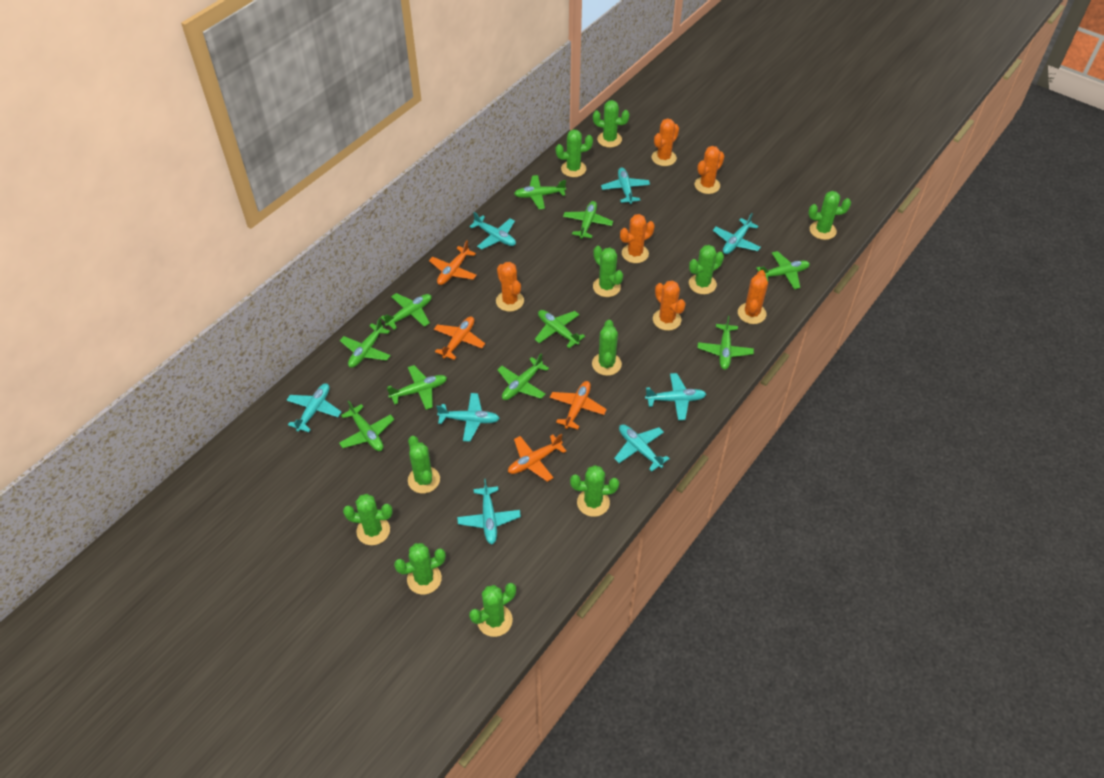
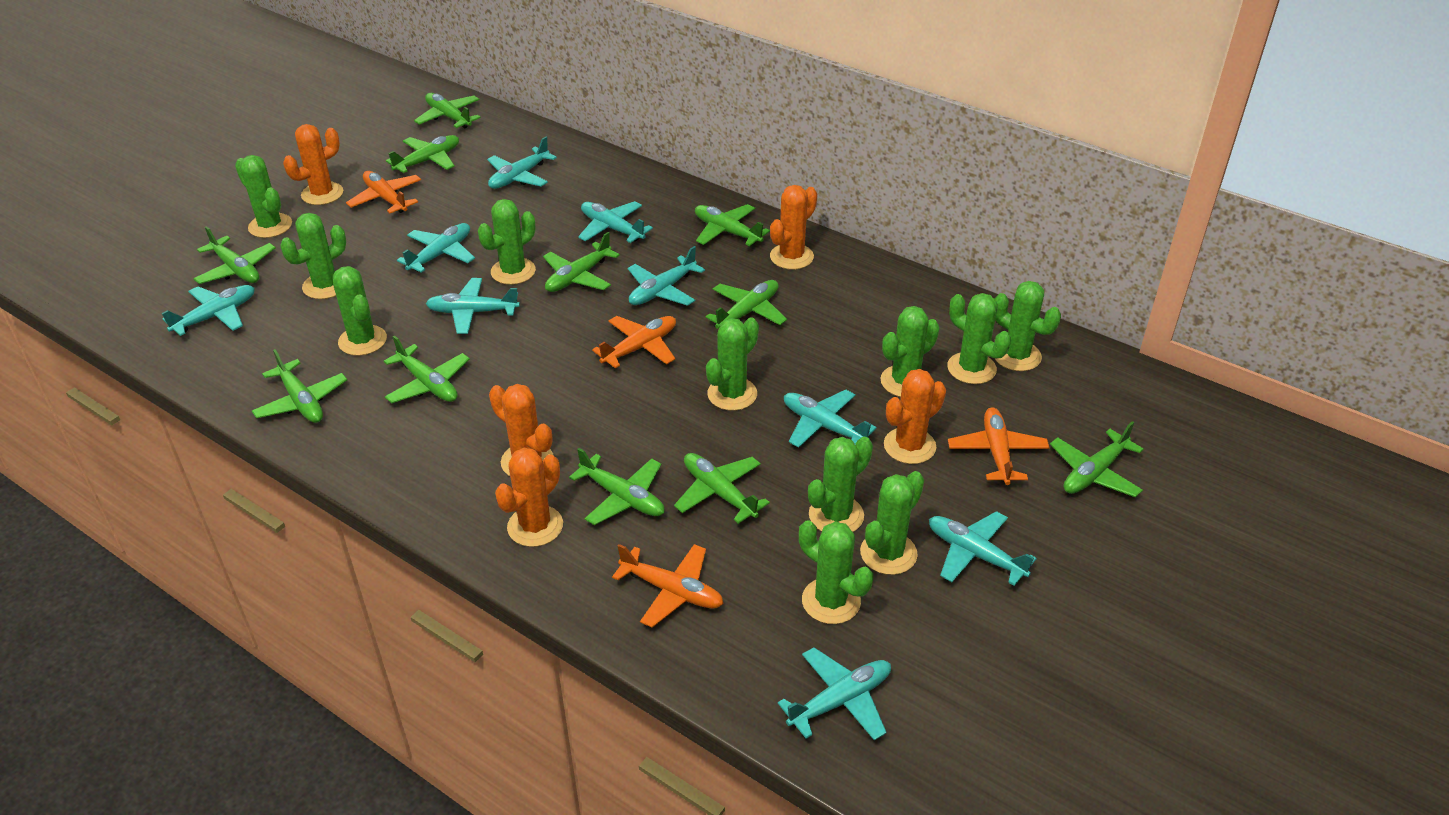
green plane: [339,401,394,451] [340,318,391,368] [381,293,432,330] [387,365,447,410] [497,353,549,400] [514,175,566,209] [535,310,585,348] [563,201,613,239] [697,316,754,370] [756,251,810,289] = 10 -> [193,226,276,284] [252,349,347,423] [384,335,470,403] [386,135,459,173] [414,93,481,128] [543,232,620,292] [569,448,664,525] [674,453,770,524] [695,204,770,246] [706,280,787,329] [1050,421,1144,497] = 11
orange cactus: [496,262,524,312] [620,214,655,263] [652,118,679,166] [653,280,686,331] [695,146,724,194] [738,270,768,324] = 6 -> [283,124,343,205] [489,384,553,476] [495,448,563,547] [770,185,817,270] [884,369,946,464] = 5
turquoise plane: [287,383,341,432] [436,393,500,442] [457,479,521,544] [469,212,516,249] [601,167,650,204] [614,424,670,472] [645,373,706,420] [713,213,761,254] = 8 -> [161,285,255,336] [397,223,475,273] [425,278,520,334] [487,137,557,189] [578,201,653,243] [628,246,705,306] [778,647,891,741] [784,390,877,448] [929,511,1037,586] = 9

